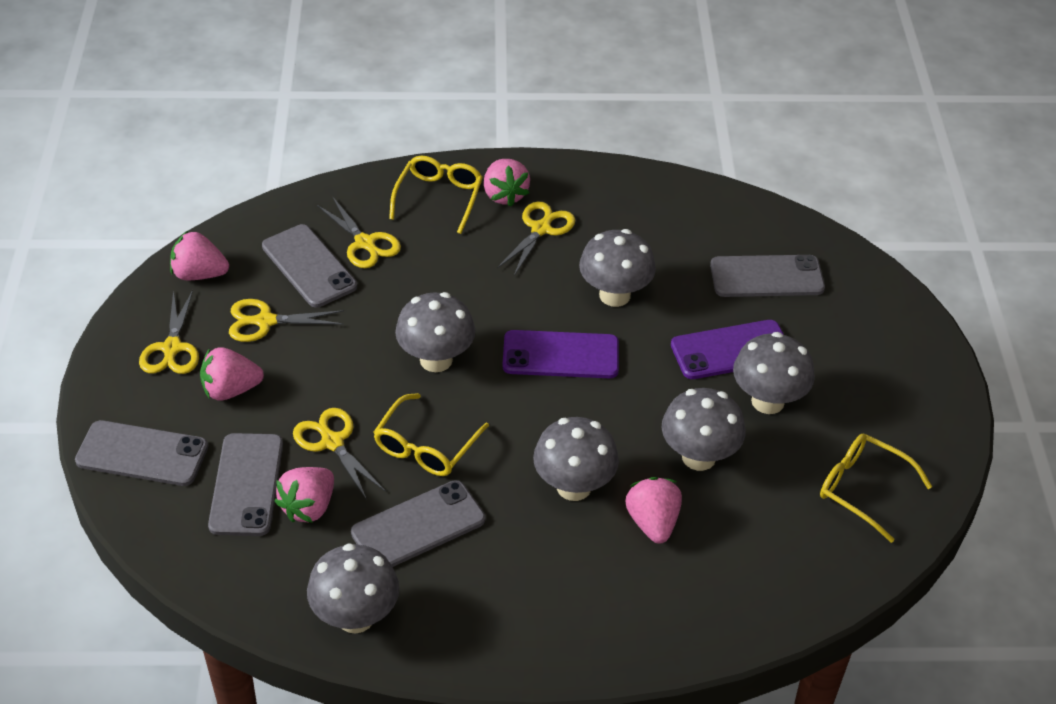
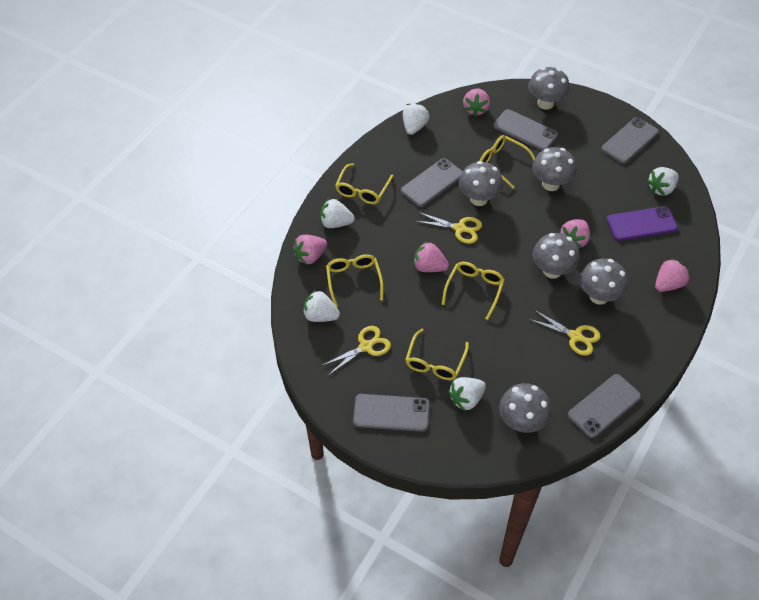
purple phone: [502,330,619,378] [671,320,784,379] = 2 -> [607,206,678,241] = 1
white strawberry: none = 0 -> [303,290,340,322] [320,199,355,228] [403,103,430,135] [448,377,486,411] [647,167,679,196] = 5
yellow glasses: [373,393,489,476] [389,156,483,234] [820,434,932,543] = 3 -> [326,254,384,307] [335,163,393,204] [405,329,469,380] [442,262,505,320] [480,135,535,189] = 5
yellow scissors: [139,290,199,374] [229,299,344,342] [293,408,386,500] [317,197,401,268] [497,202,575,276] = 5 -> [321,326,391,375] [415,212,482,244] [529,310,601,356] = 3

